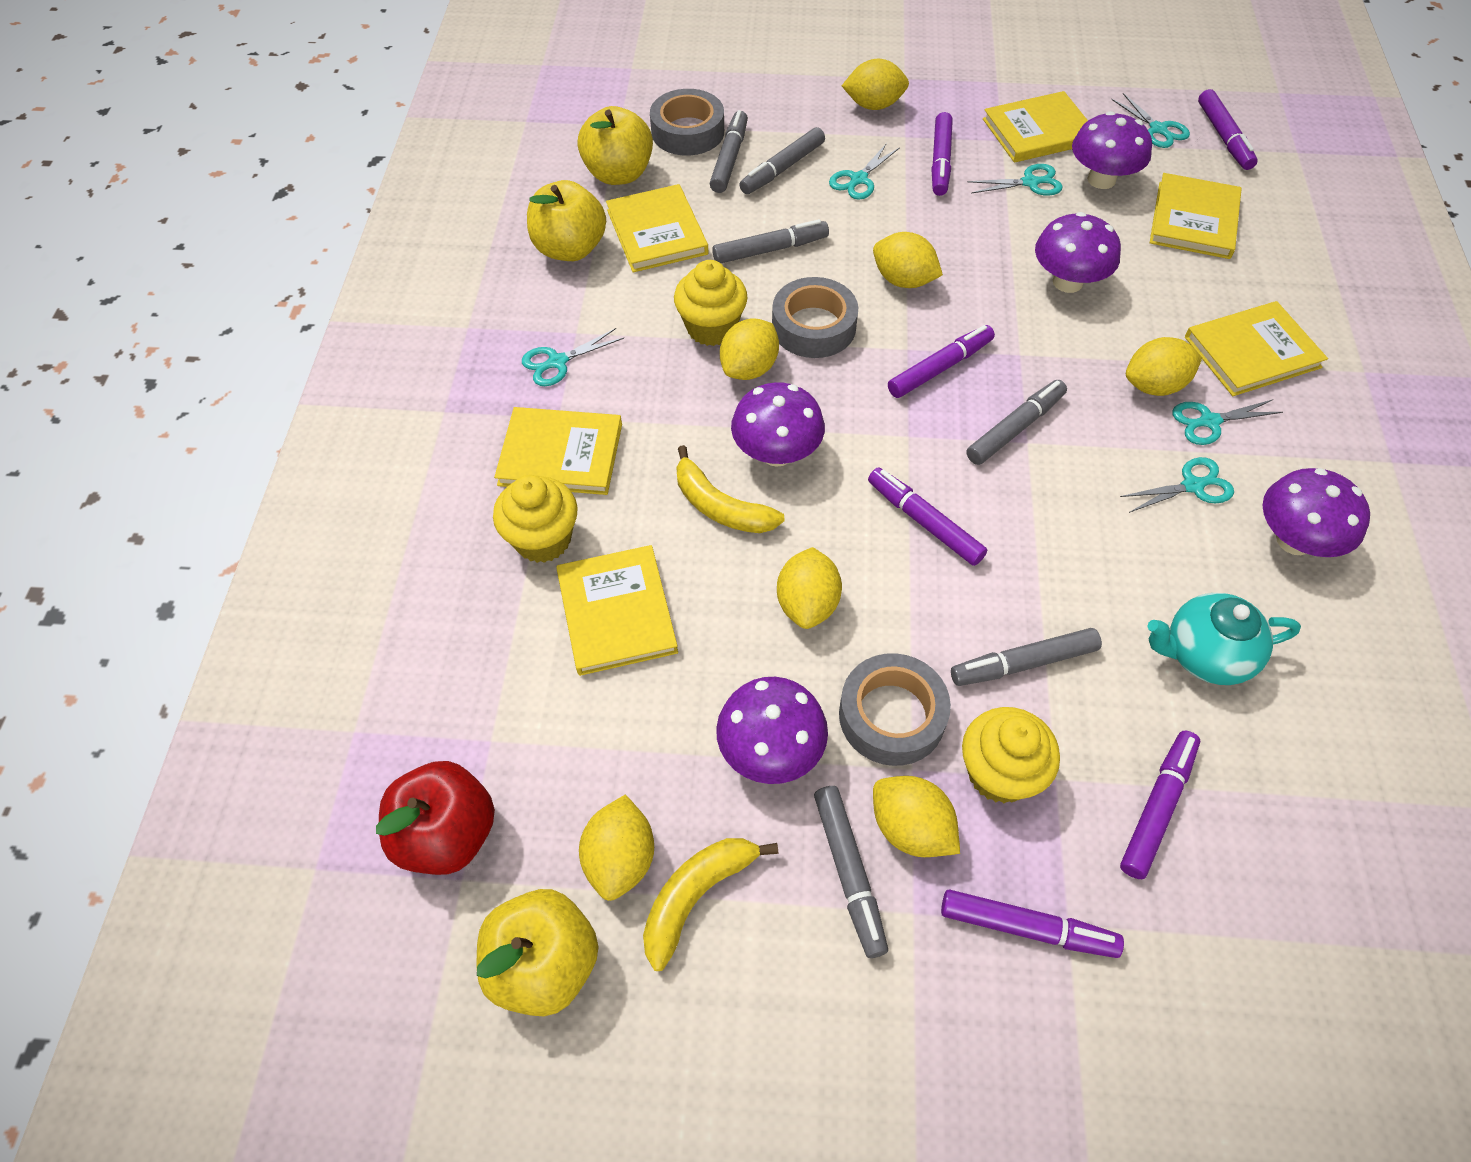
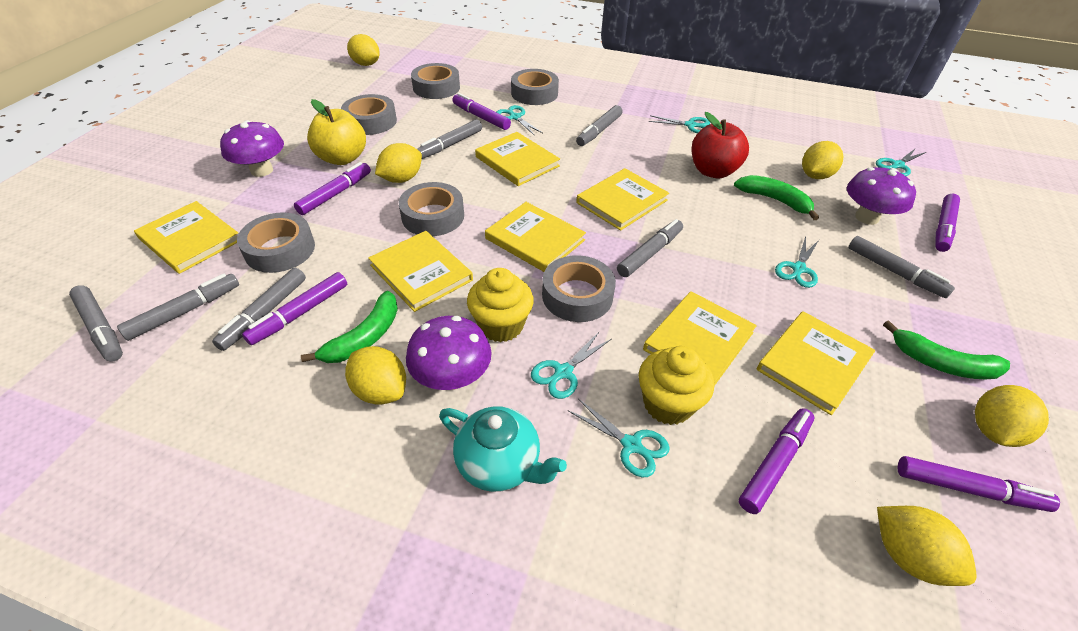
green banana: none = 0 -> [301,291,398,363] [734,175,819,220] [883,320,1010,379] = 3
grey marker: [710,110,748,193] [712,219,829,263] [739,127,825,194] [814,786,888,958] [951,628,1102,686] [967,380,1067,465] = 6 -> [69,285,123,362] [117,274,239,341] [212,268,306,351] [417,119,482,159] [576,105,623,146] [617,219,683,277] [848,236,955,298] = 7
grey tape: [650,89,724,155] [772,277,858,358] [839,653,951,766] = 3 -> [237,212,315,273] [341,94,397,135] [398,182,464,236] [411,63,460,99] [511,69,559,105] [542,255,616,322] = 6
purple mushroom: [716,677,828,784] [731,382,825,467] [1035,212,1121,293] [1072,111,1152,189] [1263,468,1370,557] = 5 -> [220,120,284,177] [406,316,492,390] [847,167,916,225] = 3
yellow apple: [477,889,599,1016] [527,180,606,261] [577,106,653,185] = 3 -> [307,99,366,165] = 1
yellow banana: [643,838,778,971] [676,445,785,533] = 2 -> none = 0
yellow book: [494,407,622,495] [556,545,678,676] [606,184,708,272] [983,91,1088,163] [1150,173,1242,259] [1185,301,1328,396] = 6 -> [134,201,238,274] [368,231,473,312] [475,132,560,186] [485,202,586,272] [576,168,669,231] [643,291,757,386] [757,311,875,415] = 7
yellow cupcake: [493,475,578,563] [674,260,748,346] [962,707,1060,803] = 3 -> [467,268,534,342] [639,346,714,425] = 2
yellow lemon: [579,794,654,901] [720,318,779,380] [777,547,842,629] [842,59,909,110] [873,232,943,288] [873,776,960,857] [1126,337,1202,396] = 7 -> [345,346,406,405] [347,34,380,66] [375,143,422,183] [802,141,843,179] [877,506,977,586] [975,385,1049,447] = 6

